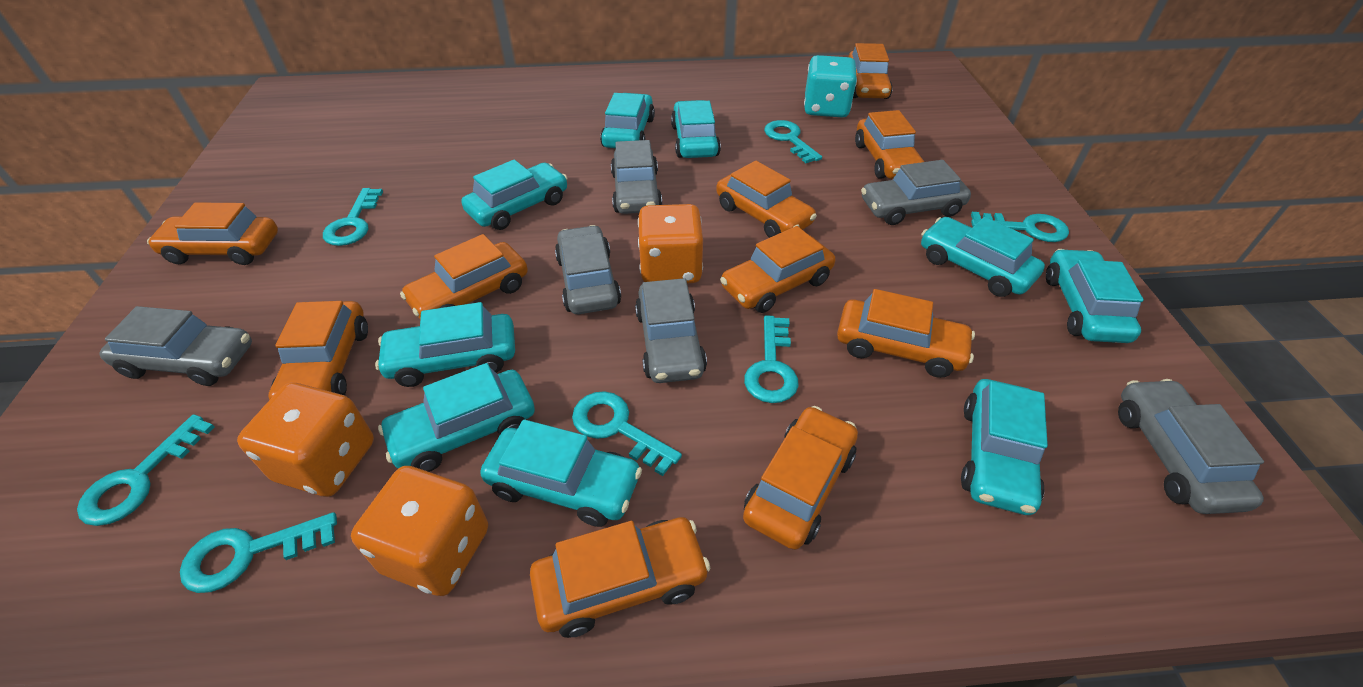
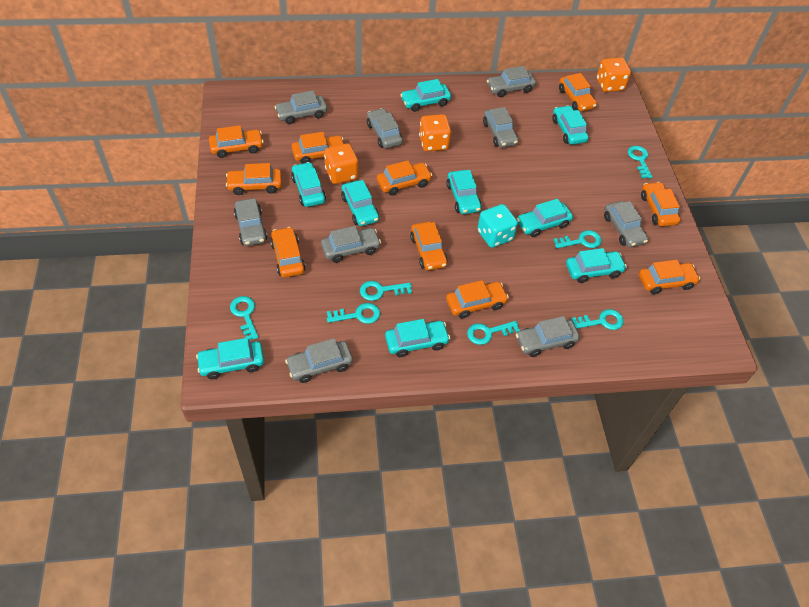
grey car: [99,306,252,386] [555,225,621,314] [611,140,662,214] [635,278,707,383] [861,160,971,225] [1118,379,1264,514] = 6 -> [234,198,268,246] [275,90,327,124] [285,338,353,383] [321,226,381,263] [367,108,403,148] [483,107,518,148] [487,66,536,97] [516,316,580,357] [604,201,648,247] = 9

